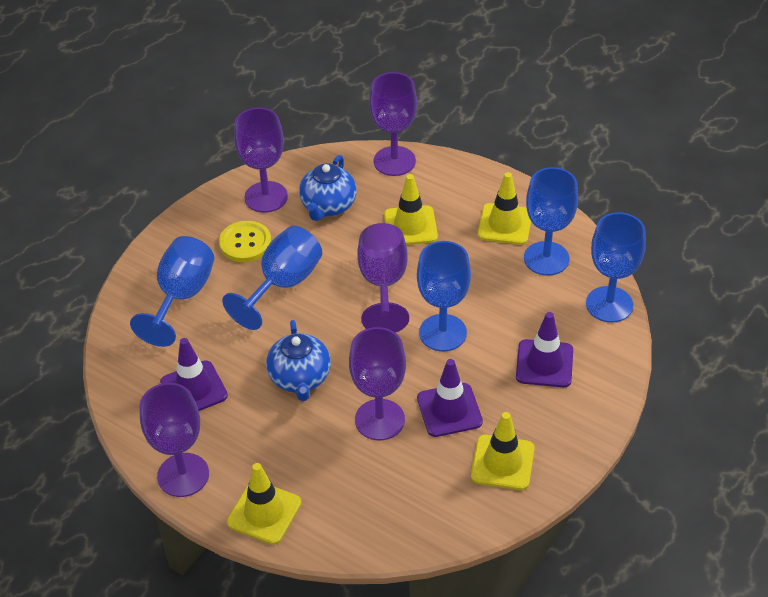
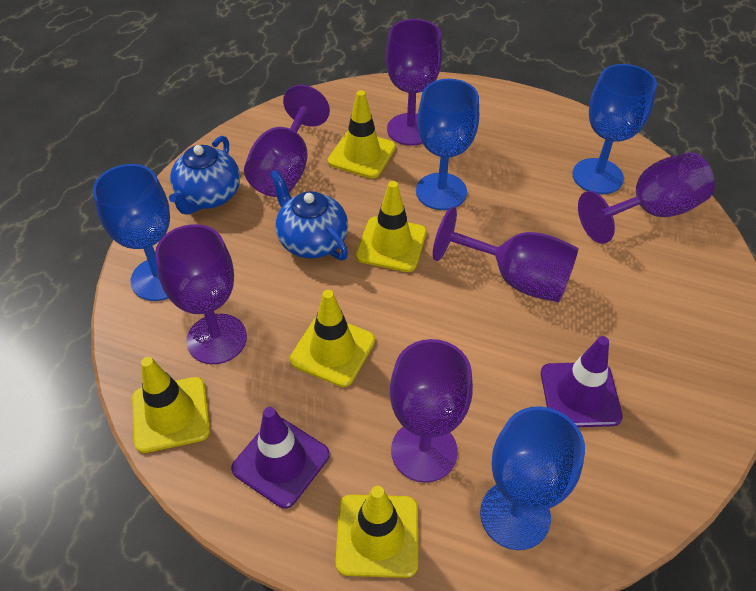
blue goblet: [130,236,214,347] [222,226,322,330] [417,241,471,351] [524,167,578,276] [586,212,646,323] = 5 -> [93,164,170,301] [416,79,479,210] [480,406,585,550] [573,64,657,194] = 4
purple goblet: [139,383,209,497] [234,108,288,213] [349,327,406,440] [357,223,409,333] [369,72,417,176] = 5 -> [155,224,247,364] [244,85,330,197] [386,19,442,146] [390,339,473,483] [433,207,579,302] [578,152,715,244] = 6
purple traffic cone: [160,338,228,411] [417,359,483,437] [516,312,573,387] = 3 -> [231,407,330,509] [541,336,623,427] = 2
yellow button: [219,221,271,262] = 1 -> none = 0
yellow traffic cone: [227,463,302,545] [384,174,438,245] [471,412,535,490] [478,172,531,245] = 4 -> [132,357,210,453] [290,290,375,387] [328,90,396,178] [336,486,418,578] [356,181,427,272] = 5

